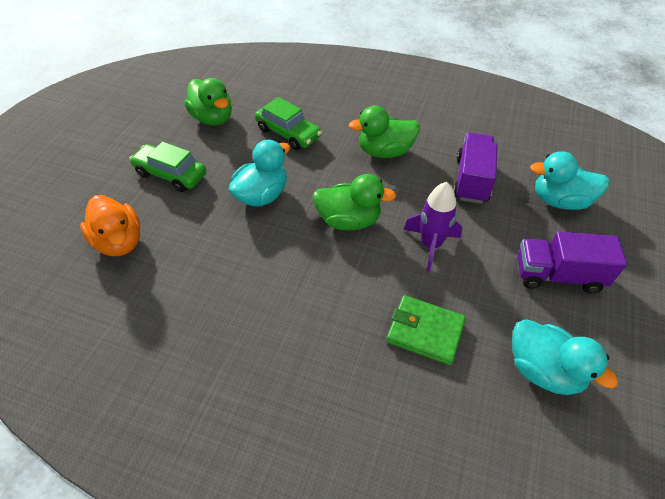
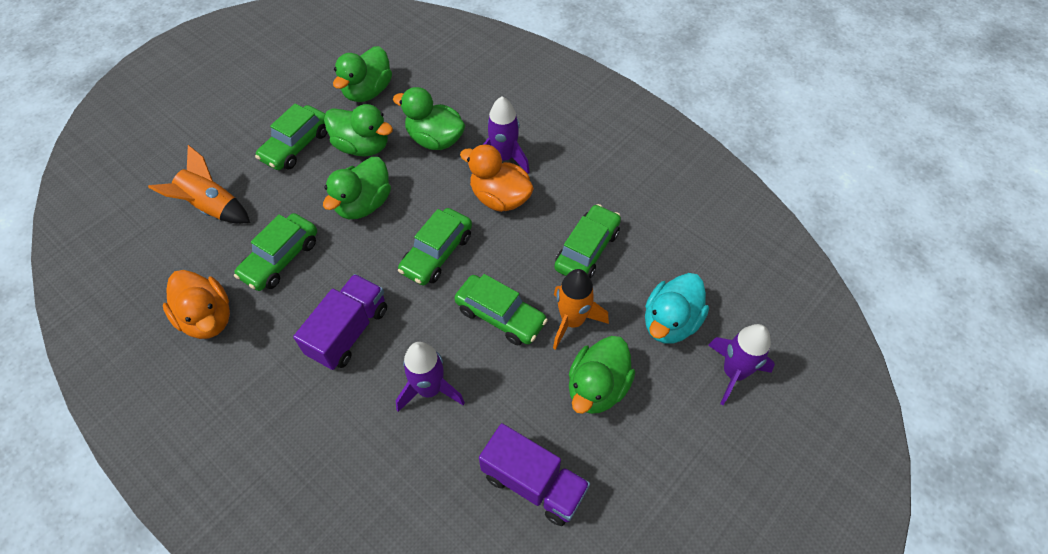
green car: [129,142,206,192] [255,97,322,150] = 2 -> [234,213,317,291] [255,104,327,170] [398,208,472,285] [454,274,548,345] [554,204,621,279] = 5
green duck: [184,78,232,126] [313,174,396,230] [349,106,420,158] = 3 -> [323,157,391,219] [324,104,393,157] [333,46,392,102] [393,87,465,150] [569,336,635,414] = 5
green wallet: [386,295,466,365] = 1 -> none = 0
orange duck: [80,195,140,256] = 1 -> [163,270,230,339] [460,144,534,212] = 2
orange rocket: none = 0 -> [148,145,250,224] [553,269,609,350] = 2
purple rocket: [403,182,462,272] = 1 -> [396,342,465,412] [483,96,530,173] [708,324,775,405] = 3
turquoise duck: [229,140,290,207] [512,319,618,395] [530,151,609,210] = 3 -> [645,273,709,344] = 1

